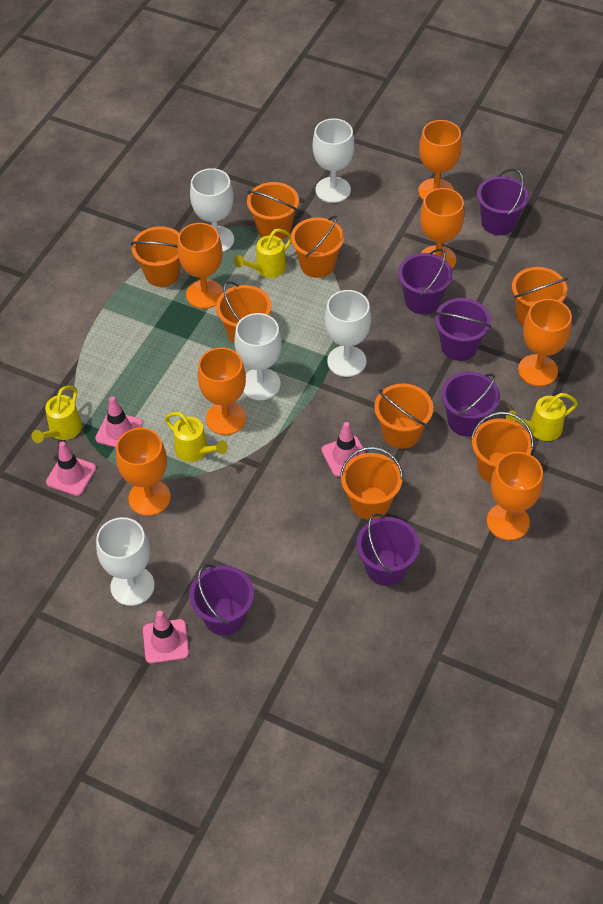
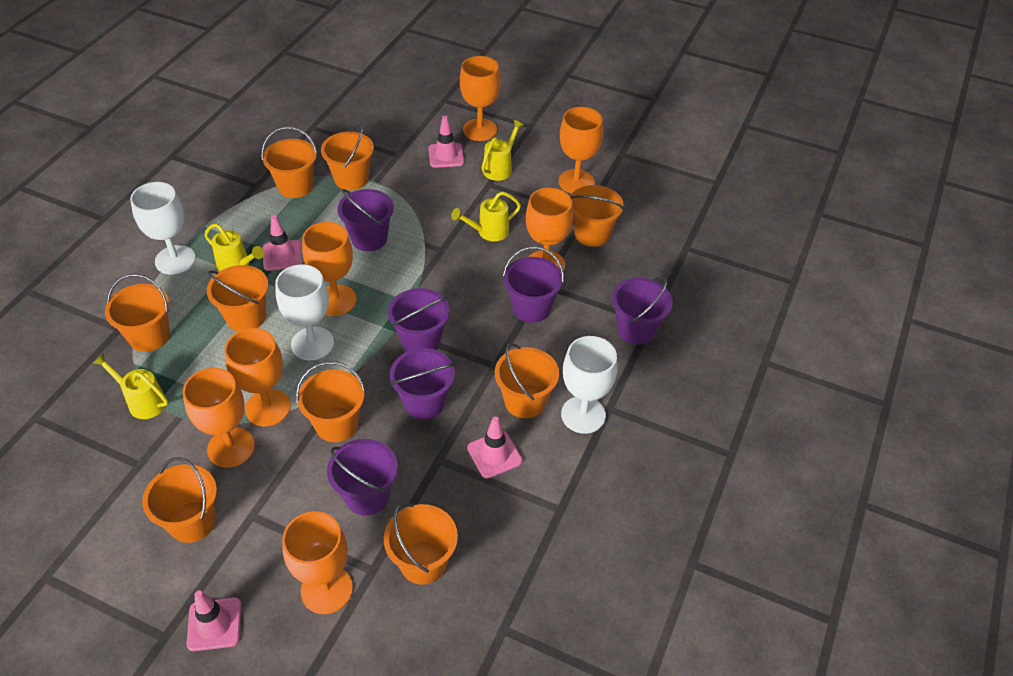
orange bucket: [130,226,181,287] [216,281,271,345] [247,182,299,240] [291,216,344,278] [340,447,403,520] [374,383,433,449] [471,412,534,483] [512,267,568,325] = 8 -> [105,274,170,352] [142,457,217,543] [207,265,268,332] [261,127,318,198] [296,361,365,442] [321,123,374,190] [384,503,458,585] [495,343,559,418] [570,185,624,247] = 9
white goblet: [96,517,155,606] [190,168,234,252] [234,313,282,400] [313,119,354,203] [325,290,371,377] = 5 -> [130,182,196,275] [275,264,334,360] [561,336,617,434] = 3

